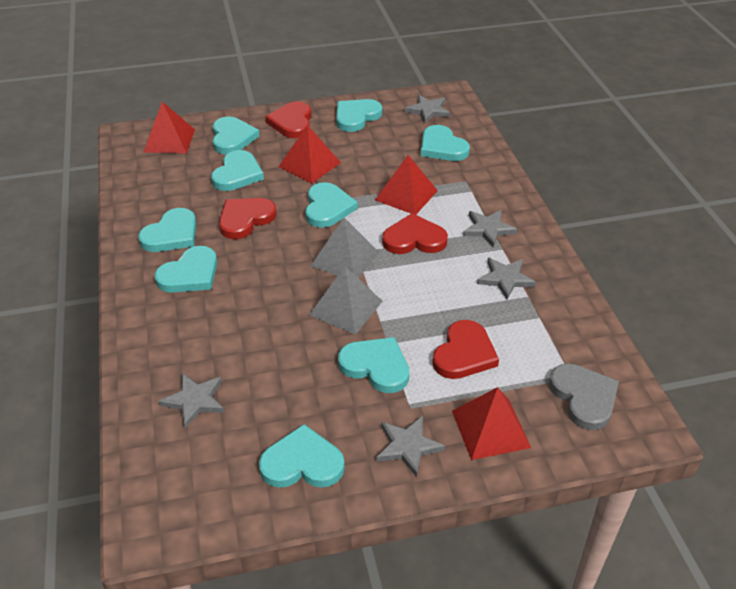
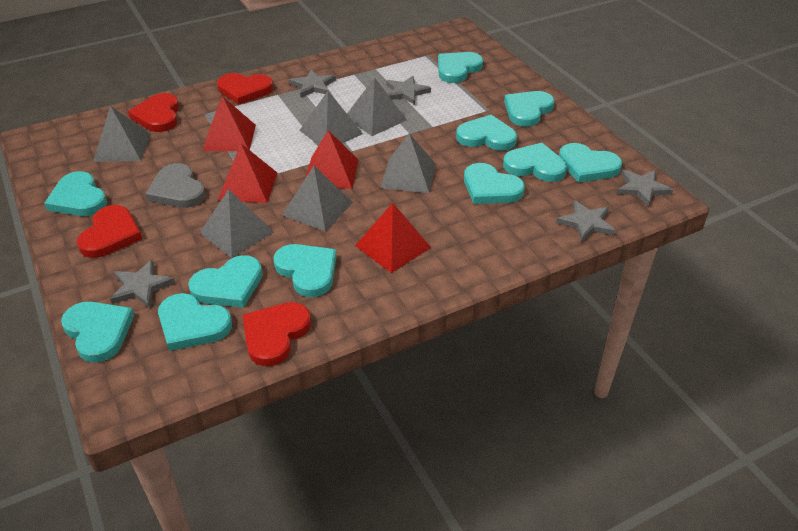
grey pyramid: [309,266,382,335] [311,218,379,278] = 2 -> [93,106,151,162] [200,189,274,258] [282,166,353,232] [299,91,363,145] [347,77,406,136] [380,133,436,193] = 6
turquoise heart: [138,208,196,252] [154,246,217,293] [211,150,264,191] [213,116,260,154] [259,424,345,488] [305,182,358,228] [336,99,382,132] [338,337,409,393] [421,125,470,161] = 9 -> [44,171,107,216] [61,302,134,363] [158,293,232,351] [188,255,263,308] [274,244,337,297] [438,52,483,83] [456,115,517,151] [464,163,525,204] [503,143,567,182] [504,91,555,127] [559,143,622,183] = 11

